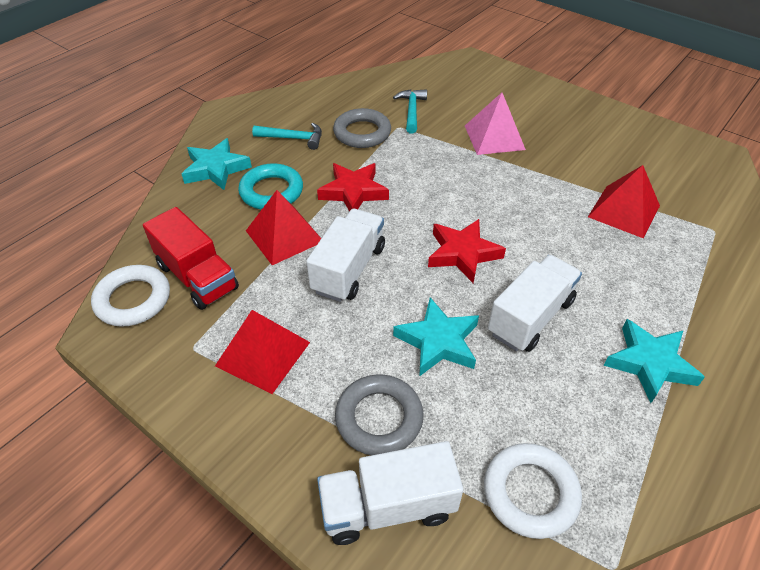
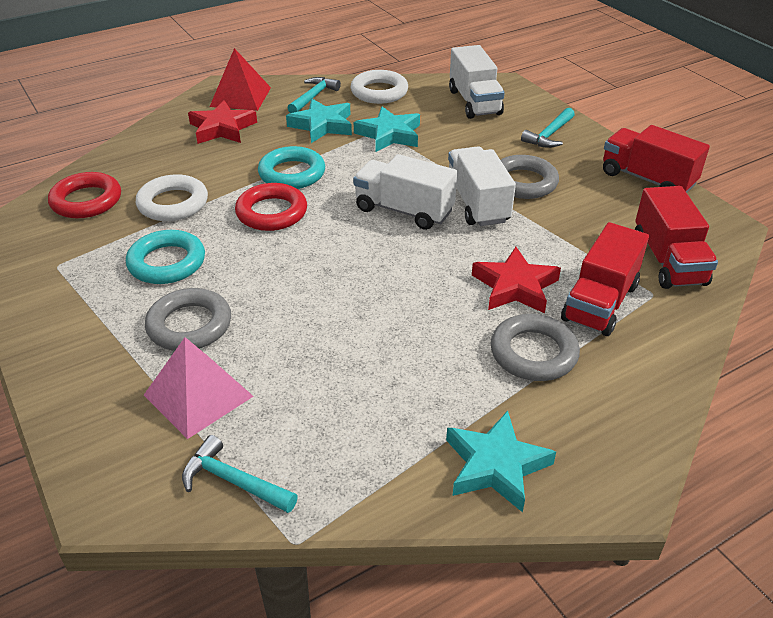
grey ring: [333,108,391,148] [335,375,424,455] = 2 -> [145,288,231,351] [491,314,580,381] [501,155,559,199] = 3
red pyramid: [215,310,310,394] [246,190,321,265] [588,165,660,238] = 3 -> [210,48,271,111] = 1
red ring: none = 0 -> [48,172,121,218] [235,183,307,231] = 2
red truck: [143,207,239,310] = 1 -> [561,222,649,336] [603,125,710,193] [635,186,718,289] = 3
turquoise hammer: [252,123,322,150] [393,89,427,134] = 2 -> [182,435,298,513] [288,77,341,113] [521,108,575,148] = 3
turquoise ring: [238,163,303,210] = 1 -> [126,230,205,284] [258,146,325,189] = 2

